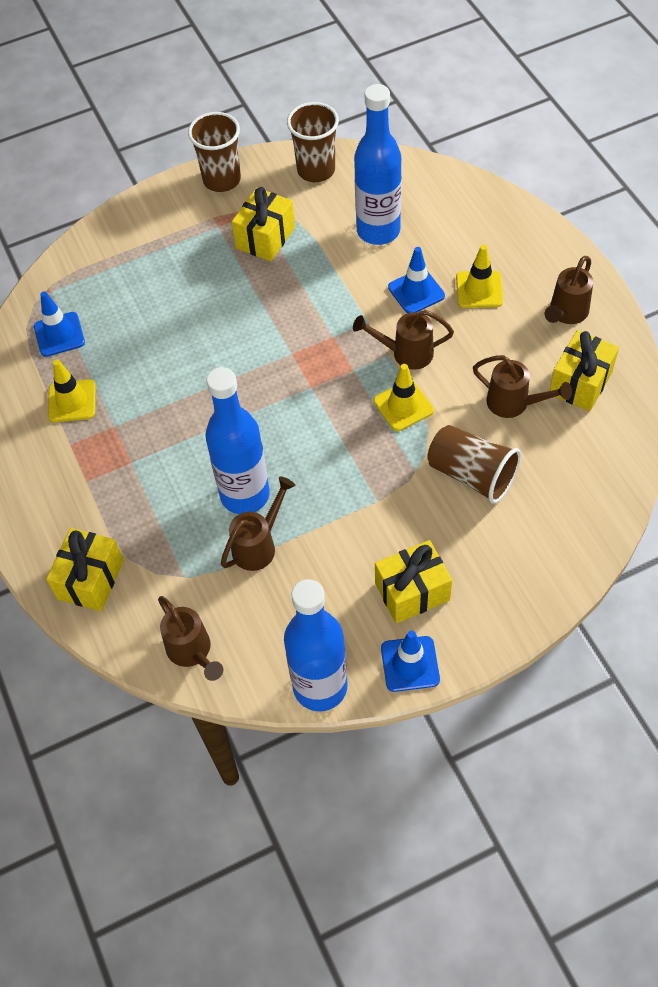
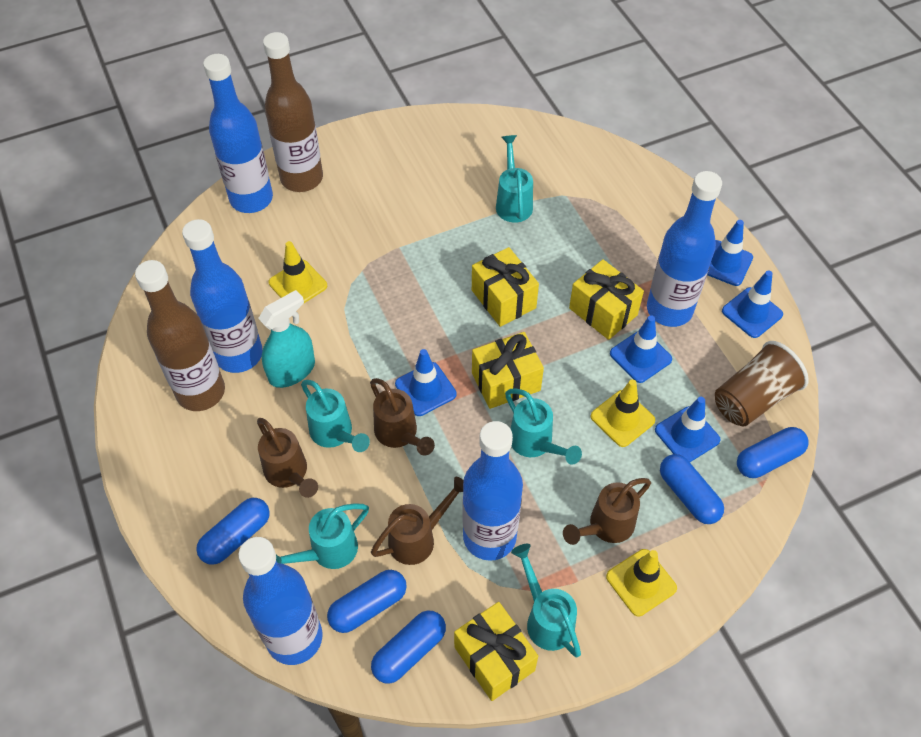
blue bottle: [205,367,270,514] [284,579,348,711] [354,84,402,245] = 3 -> [182,219,263,373] [203,54,273,213] [238,537,323,665] [462,421,523,561] [647,171,722,327] = 5
blue capsule: none = 0 -> [196,498,270,565] [327,570,407,633] [371,610,446,684] [660,454,724,524] [737,427,809,478] = 5
blue traffic cone: [34,291,85,357] [381,631,440,692] [388,247,445,314] = 3 -> [395,349,457,416] [610,315,672,383] [655,397,720,462] [707,220,753,286] [722,271,783,338] = 5
brown bottle: none = 0 -> [135,260,225,411] [263,32,323,192] = 2
brown cup: [188,112,241,192] [287,102,339,182] [427,425,521,504] = 3 -> [715,341,809,426] = 1
brown watering can: [158,596,223,681] [221,477,296,571] [353,310,454,370] [473,355,572,418] [545,256,593,324] = 5 -> [257,418,318,498] [370,378,435,456] [371,477,464,565] [563,478,651,545] = 4
turquoise spray bottle: none = 0 -> [258,290,315,388] = 1
turquoise watering can: none = 0 -> [276,504,369,569] [301,380,370,452] [496,135,533,223] [505,389,582,465] [511,544,581,657] = 5

